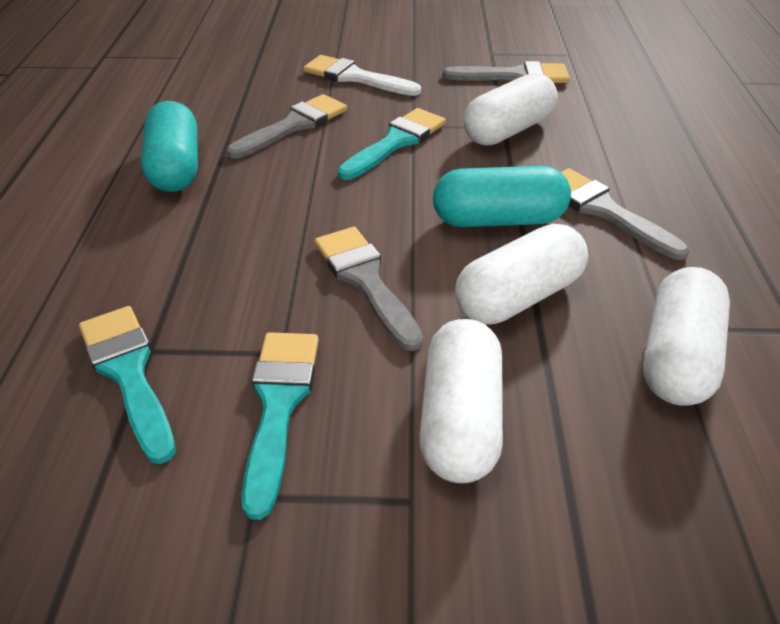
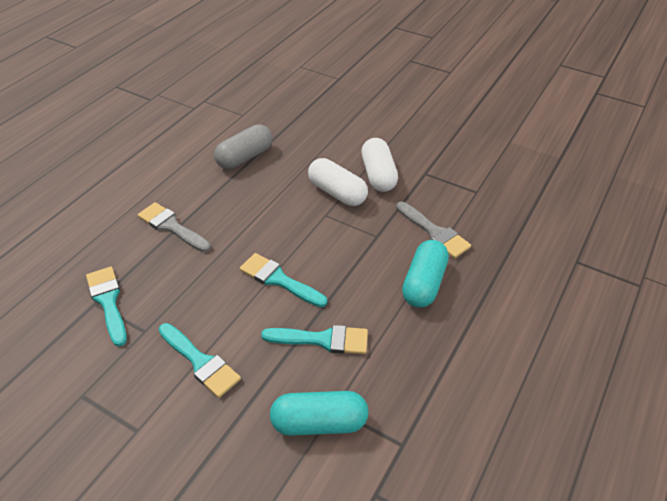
grey brush: [227,94,347,159] [314,227,423,351] [443,61,570,83] [561,168,689,260] = 4 -> [138,202,211,252] [396,202,471,258] = 2
grey capsule: none = 0 -> [214,124,273,169] = 1
turquoise brush: [79,306,176,464] [241,332,319,520] [338,108,446,180] = 3 -> [86,267,127,347] [158,323,241,398] [240,253,327,307] [261,325,368,354] = 4
white brush: [303,55,421,96] = 1 -> none = 0
white capsule: [419,319,503,483] [455,224,588,325] [463,73,558,146] [643,267,730,406] = 4 -> [308,158,368,206] [361,138,398,192] = 2

